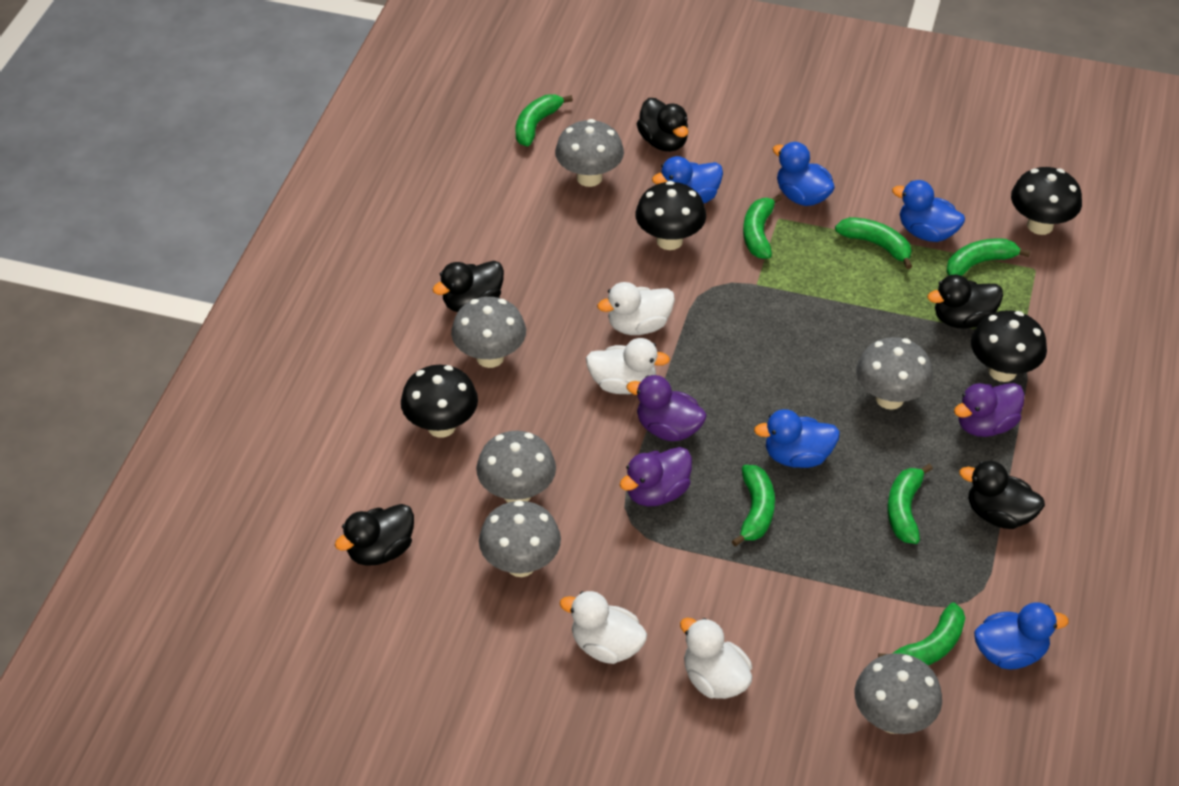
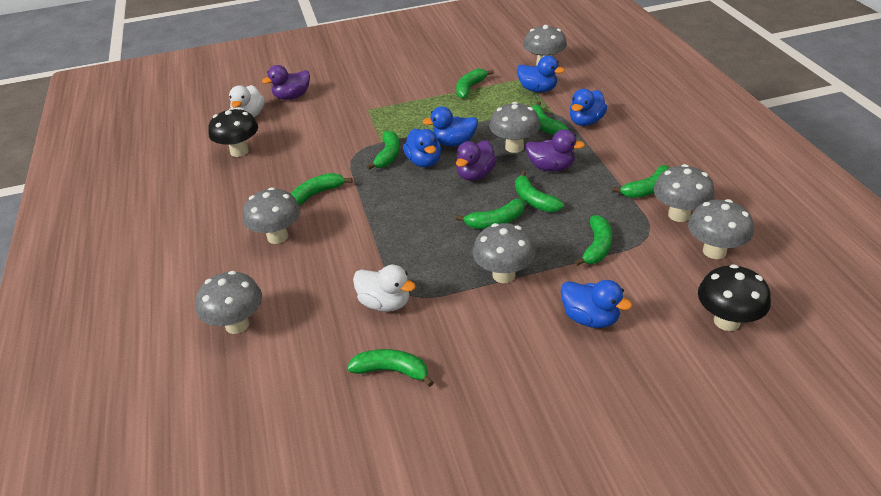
black duck: [335,504,414,566] [432,261,504,312] [637,98,689,152] [927,275,1003,329] [959,461,1045,529] = 5 -> none = 0
black mushroom: [401,365,478,438] [635,181,706,250] [971,310,1047,382] [1011,167,1082,235] = 4 -> [208,108,258,157] [698,264,771,331] = 2
green banana: [516,95,573,147] [732,465,775,547] [743,194,782,259] [835,217,912,269] [878,603,965,665] [887,463,933,544] [946,238,1031,276] = 7 -> [290,173,353,206] [347,349,434,387] [367,130,400,170] [456,69,494,99] [456,199,525,229] [515,171,564,212] [532,101,569,135] [574,215,612,266] [612,165,669,198] = 9
grey mushroom: [451,297,526,368] [476,431,556,502] [479,501,561,577] [555,119,624,187] [855,653,942,734] [856,337,933,410] = 6 -> [196,271,262,334] [243,187,300,244] [472,223,536,283] [489,102,540,153] [523,25,567,66] [654,164,715,222] [688,199,754,259] = 7
white duck: [560,591,647,664] [586,338,670,394] [597,282,675,335] [680,618,752,699] = 4 -> [229,85,265,117] [353,265,416,312] = 2

